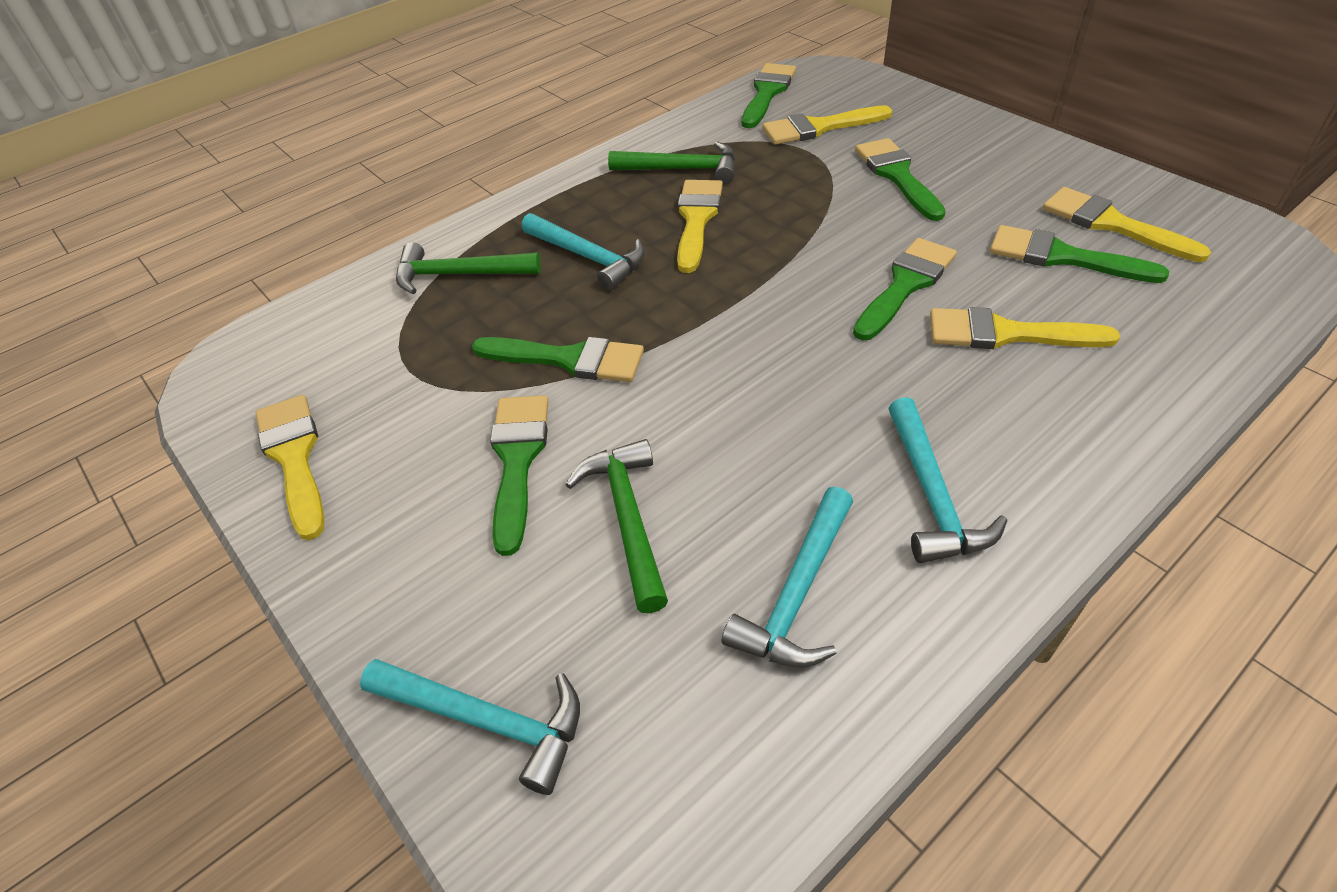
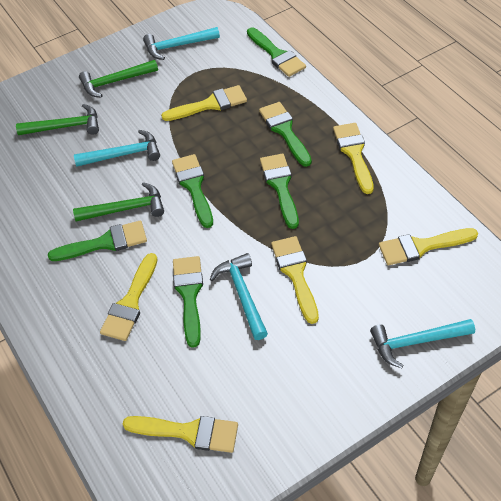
yellow brush: [256,395,325,540] [677,180,723,273] [763,105,892,145] [930,307,1120,349] [1043,187,1211,262] = 5 -> [100,253,158,341] [123,416,238,453] [161,85,247,121] [271,236,319,324] [333,123,374,194] [379,228,478,265] = 6

